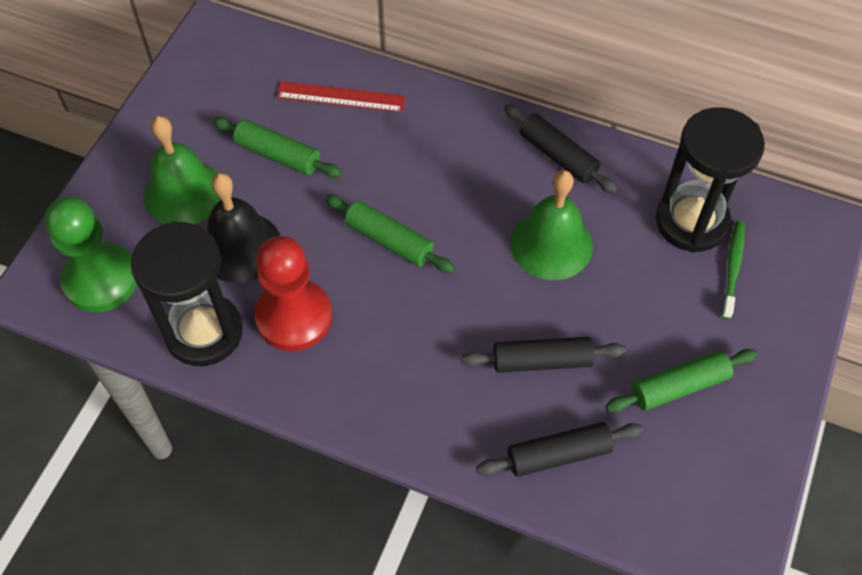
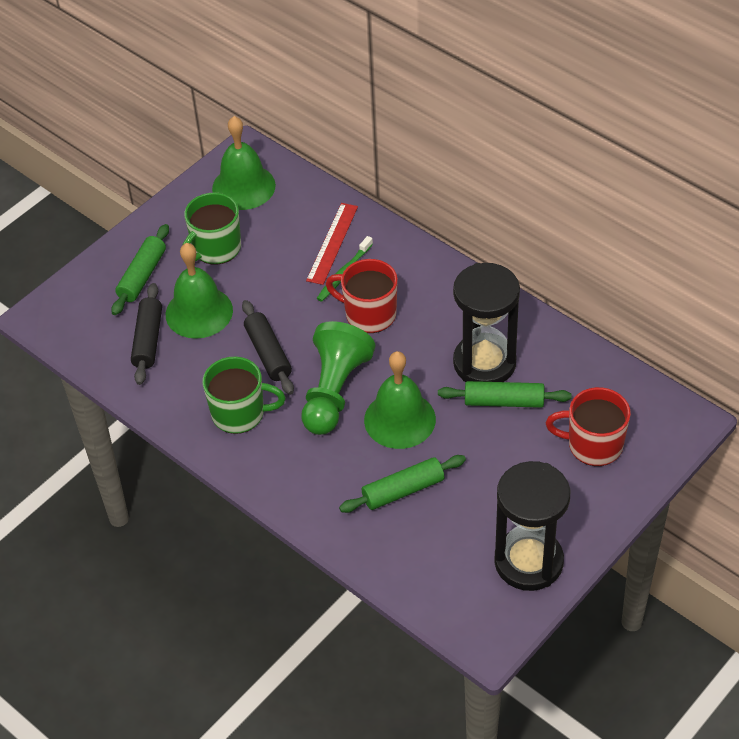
black bell: [206,173,280,283] = 1 -> none = 0
black rolling pin: [461,337,626,373] [476,422,643,477] [504,104,618,194] = 3 -> [131,283,162,385] [242,300,294,395] = 2
green bell: [144,116,221,224] [510,170,593,280] = 2 -> [166,243,233,339] [212,116,276,210] [364,351,436,449] = 3
green mug: none = 0 -> [182,193,241,265] [203,356,286,434] = 2
red mug: none = 0 -> [326,259,398,333] [546,387,631,466] = 2
red pawn: [254,236,332,351] = 1 -> none = 0

